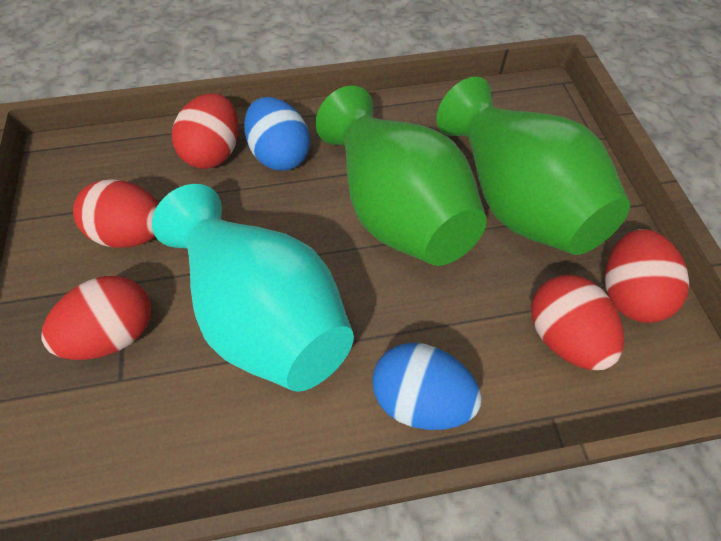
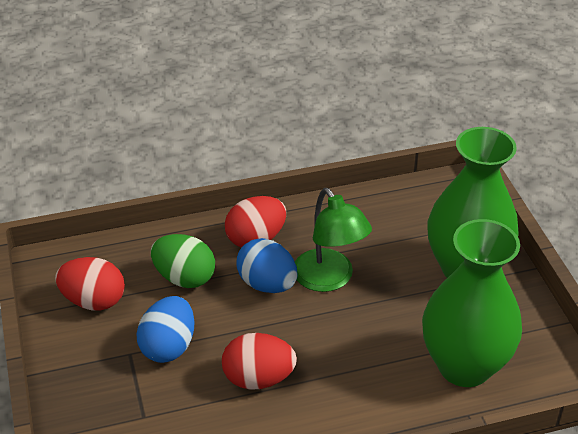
green egg: none = 0 -> [151,234,215,288] = 1
green lamp: none = 0 -> [295,188,372,292] = 1
red egg: [41,276,151,360] [73,179,159,248] [172,93,238,169] [531,275,624,370] [605,229,689,323] = 5 -> [55,257,125,311] [222,333,297,390] [225,196,286,248] = 3
turquoise vase: [152,184,354,392] = 1 -> none = 0

